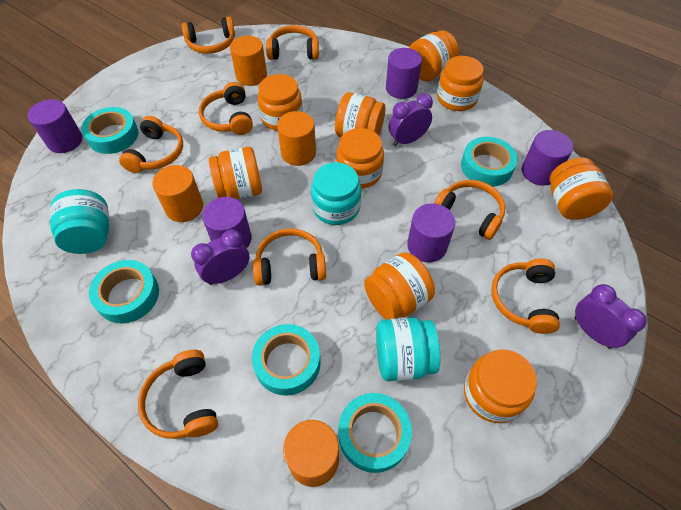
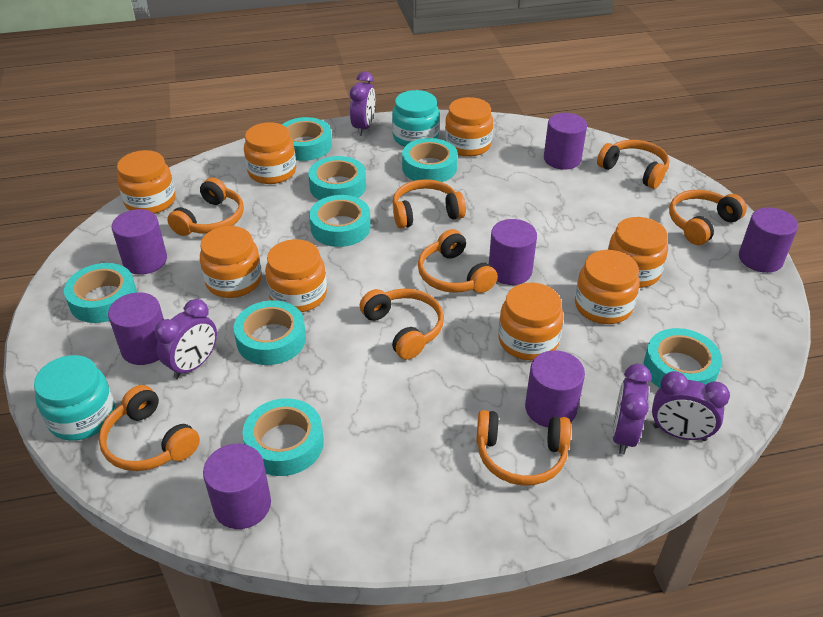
orange cylinder: [152,165,203,222] [230,36,267,86] [277,111,316,166] [283,420,339,487] = 4 -> none = 0
orange jar: [209,147,262,199] [258,74,303,131] [335,92,385,137] [336,128,384,188] [364,252,435,320] [409,30,459,81] [437,56,484,111] [464,349,537,423] [549,157,613,220] = 9 -> [117,150,176,214] [200,226,262,298] [244,122,296,184] [265,239,327,312] [445,97,493,157] [498,283,564,360] [575,250,640,324] [608,217,668,288] = 8
purple clock: [191,229,250,285] [389,93,433,146] [575,284,647,349] = 3 -> [155,299,217,379] [350,72,375,136] [612,364,651,454] [652,371,730,441] = 4
purple cylinder: [28,99,83,153] [202,197,251,248] [386,48,422,99] [407,203,455,263] [522,130,573,186] = 5 -> [108,292,164,365] [112,209,167,275] [203,444,271,529] [489,219,537,285] [525,350,585,427] [544,113,587,170] [739,207,798,273] = 7
turquoise jar: [50,189,109,254] [311,162,361,225] [376,318,440,381] = 3 -> [34,355,115,441] [392,90,440,147] = 2
turquoise tape: [81,107,138,154] [89,260,159,323] [252,324,321,396] [338,393,412,473] [461,137,518,187] = 5 -> [64,263,137,323] [234,300,306,365] [243,398,324,476] [282,117,332,161] [308,156,366,200] [309,195,371,247] [402,138,458,182] [644,328,722,388] = 8

